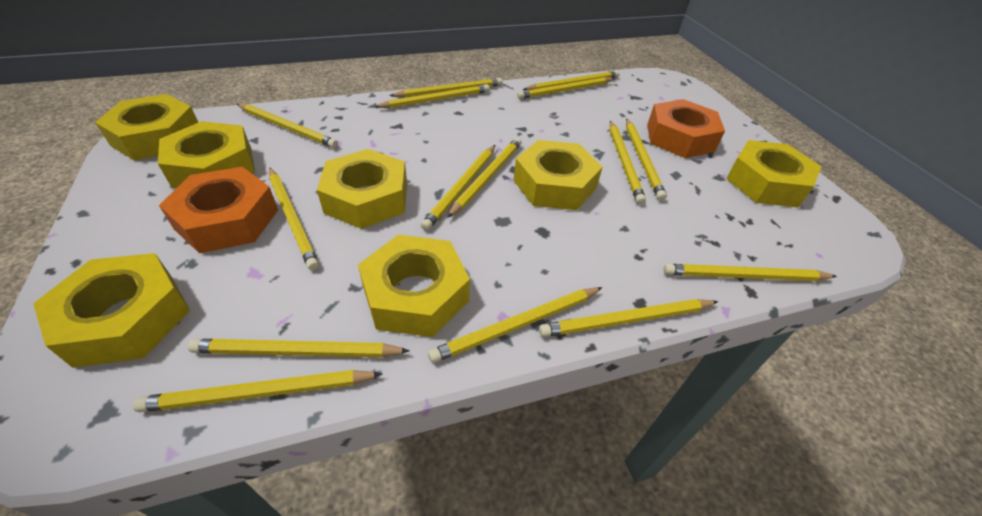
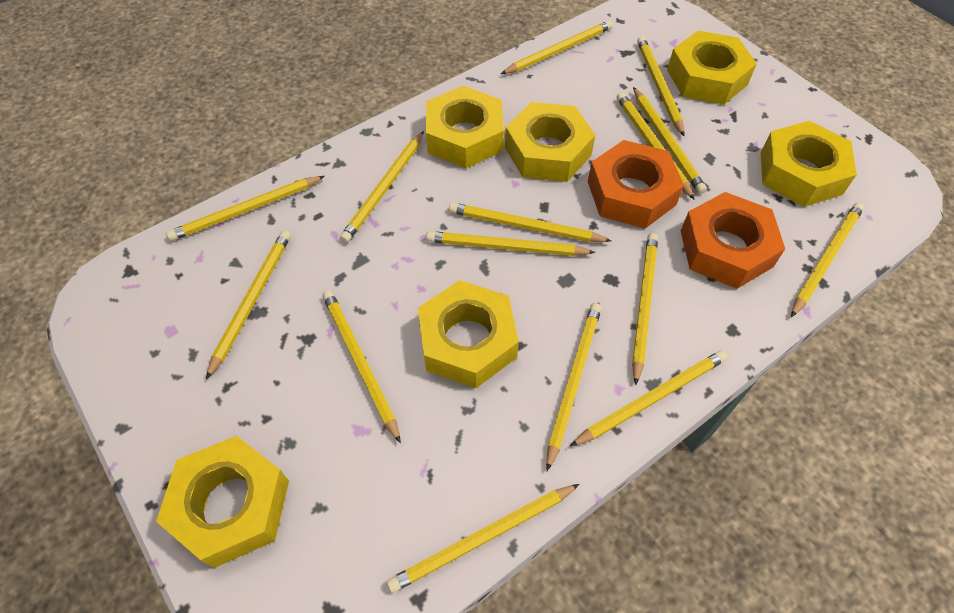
yellow nut: [33,253,190,368] [95,94,198,160] [158,121,255,188] [317,149,407,229] [358,234,470,337] [513,140,602,210] [726,140,822,208] = 7 -> [156,436,289,568] [418,280,519,388] [426,86,504,168] [505,102,595,182] [667,31,757,105] [761,121,857,207] = 6

